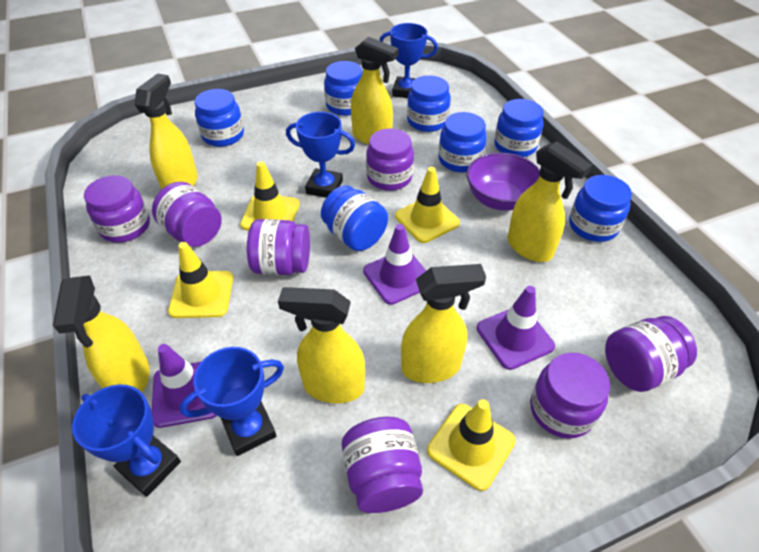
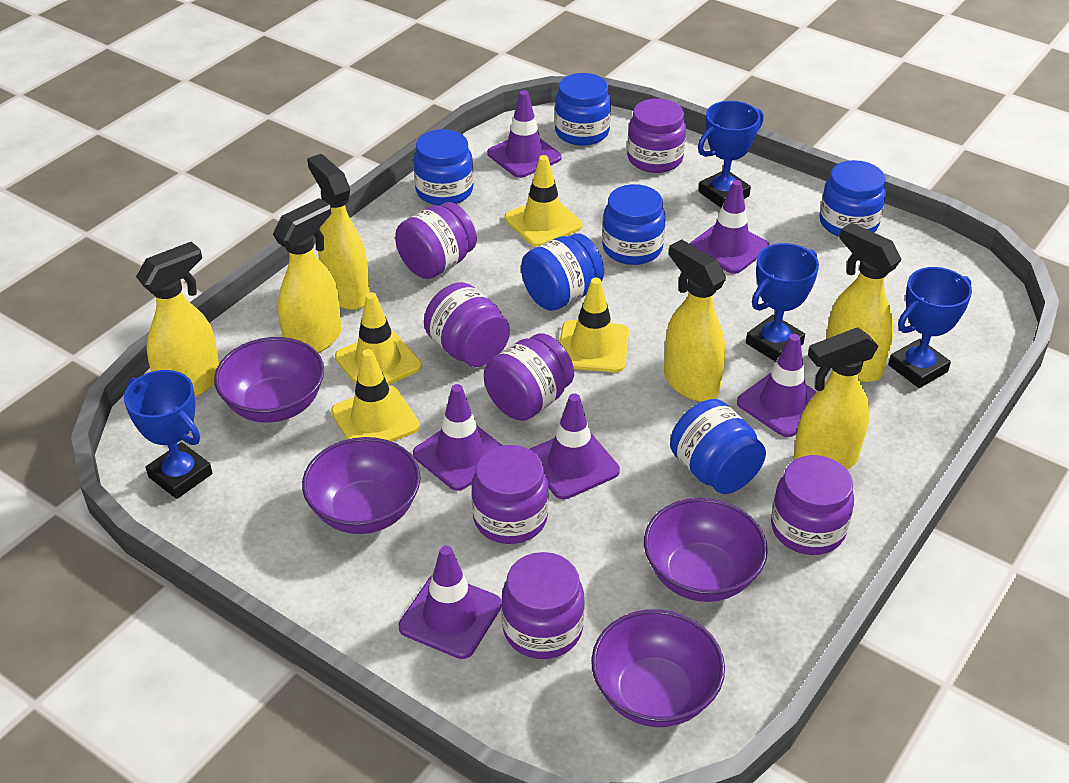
blue jar: [195,89,244,147] [321,186,388,251] [324,61,363,116] [407,76,451,132] [438,112,487,172] [494,99,544,157] [569,175,632,242] = 7 -> [413,129,474,206] [521,234,604,311] [555,73,611,145] [602,184,666,265] [670,399,766,494] [819,160,886,237] = 6
purple bowl: [467,152,540,211] = 1 -> [214,337,324,422] [302,437,421,534] [591,609,725,727] [644,498,768,602] = 4
purple traffic cone: [152,344,217,428] [363,224,426,305] [477,286,555,370] = 3 -> [398,545,502,659] [413,384,503,491] [487,90,562,178] [529,393,620,499] [690,180,770,274] [737,334,817,437] = 6

